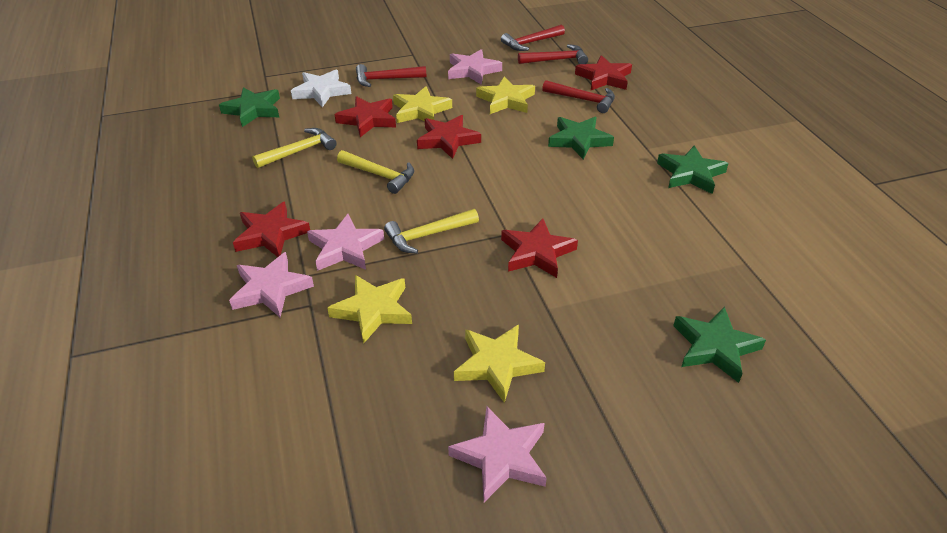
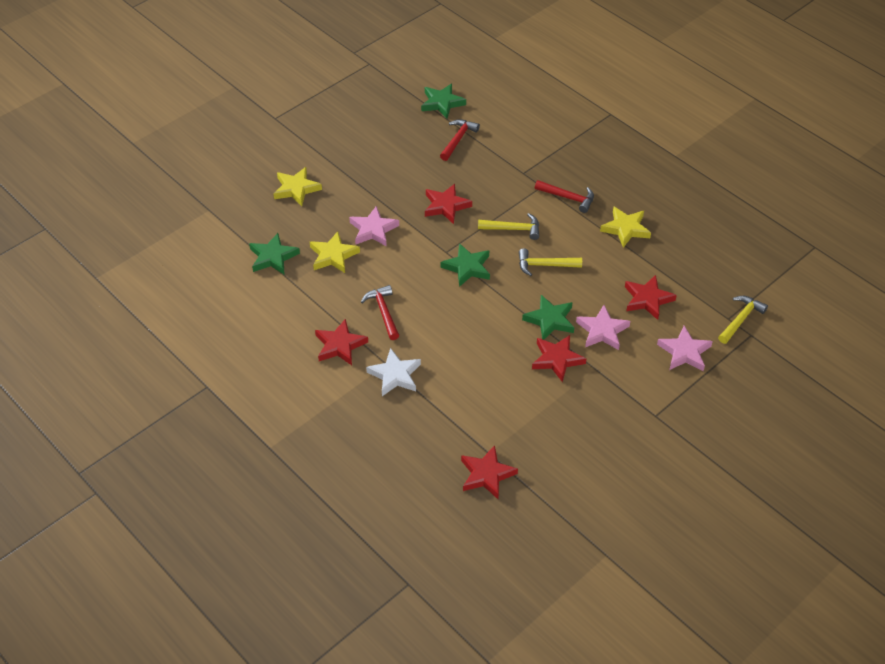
pink star: [229,252,314,317] [307,214,384,271] [448,49,502,85] [448,406,547,502] = 4 -> [349,206,399,246] [576,305,630,350] [657,326,713,371] = 3
red hammer: [356,64,427,87] [501,25,565,51] [518,44,588,64] [542,80,615,113] = 4 -> [361,285,400,340] [440,119,480,161] [535,180,594,213] = 3
yellow star: [327,275,412,343] [393,86,452,123] [454,325,545,403] [476,77,535,114] = 4 -> [274,167,322,206] [310,231,360,273] [600,207,651,248] = 3

